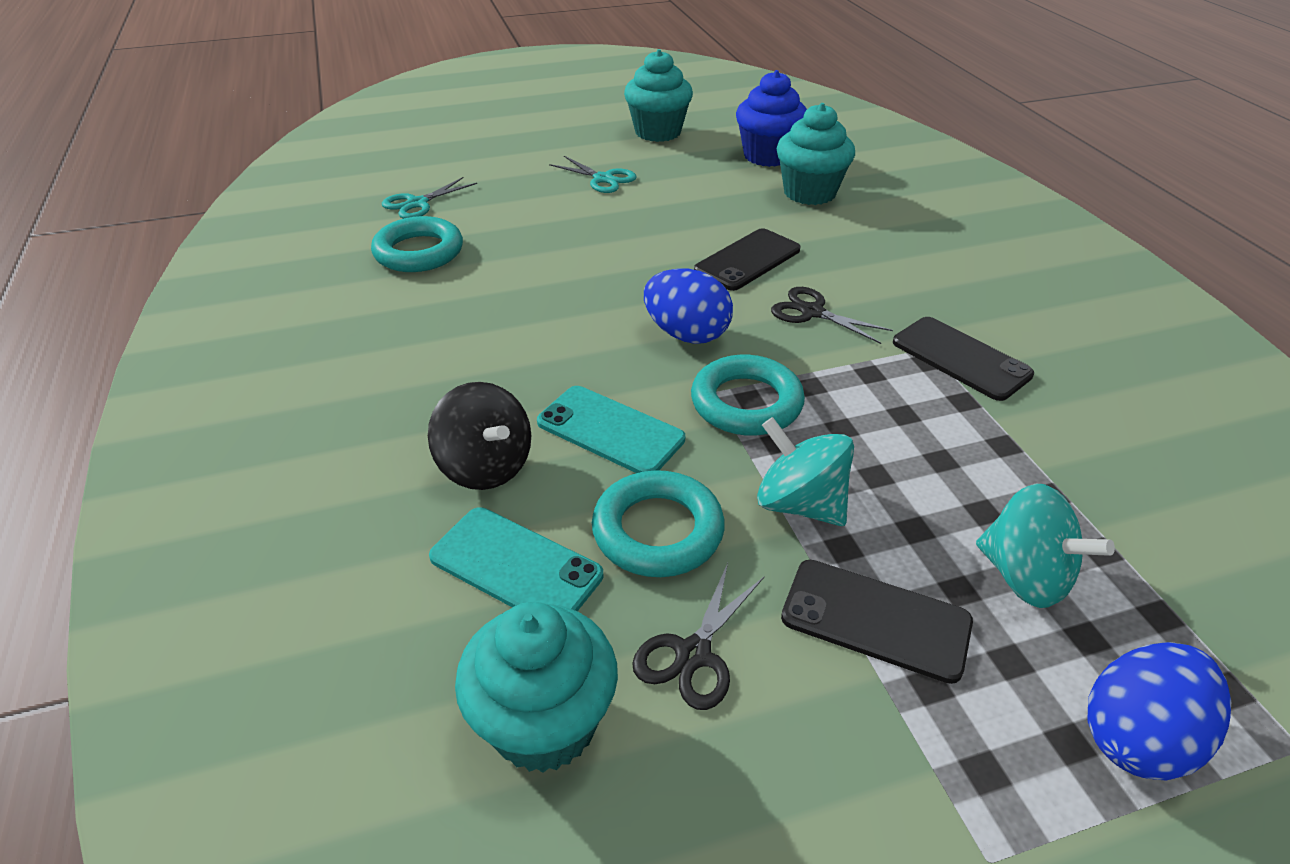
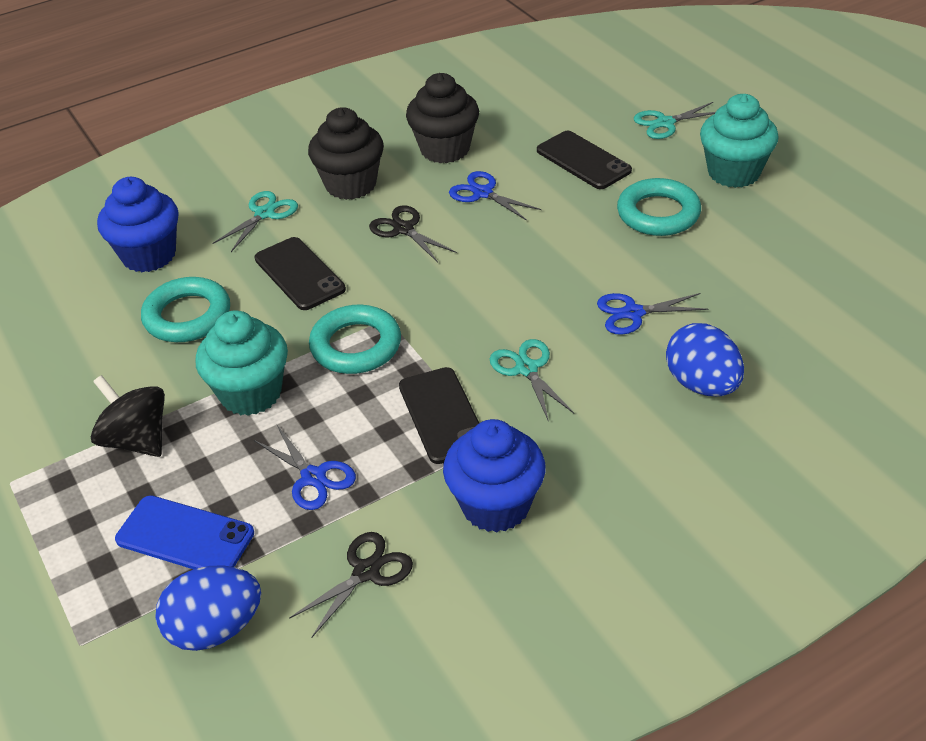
black cupcake: none = 0 -> [308,107,384,200] [406,73,479,163] = 2
blue cupcake: [736,70,807,167] = 1 -> [97,177,179,272] [443,419,545,533] = 2
blue phone: none = 0 -> [115,495,254,569] = 1
blue scissors: none = 0 -> [254,425,356,510] [449,171,541,221] [597,293,708,335] = 3
turquoise cupcake: [455,602,618,773] [624,49,693,142] [777,103,855,205] = 3 -> [195,310,288,416] [700,94,779,188] = 2
turquoise phone: [429,507,603,611] [537,386,685,473] = 2 -> none = 0
turquoise scissors: [382,177,477,219] [549,156,637,193] = 2 -> [213,191,298,252] [490,339,574,422] [634,102,715,139] = 3
turquoise spinning top: [757,417,854,526] [976,484,1115,608] = 2 -> none = 0

